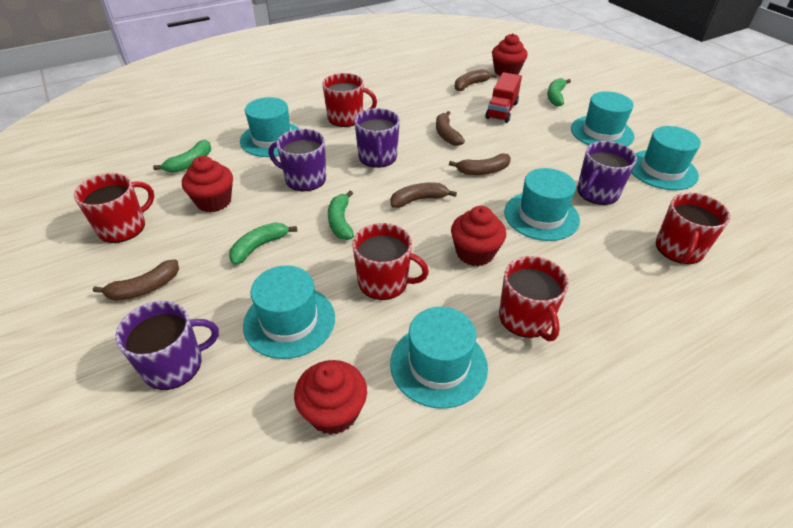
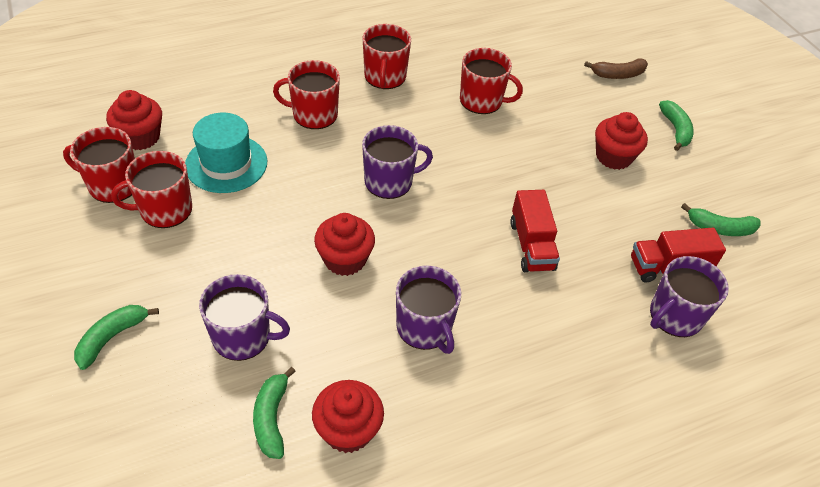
brown banana: [93,259,179,301] [390,183,457,208] [436,111,465,146] [449,153,511,175] [455,69,497,91] = 5 -> [584,58,648,79] = 1
red truck: [485,72,522,123] = 1 -> [510,190,560,272] [631,228,726,282] = 2
turquoise hat: [240,97,300,157] [243,266,335,359] [390,307,488,409] [504,168,580,241] [571,91,634,146] [631,126,701,190] = 6 -> [185,113,267,193] = 1

